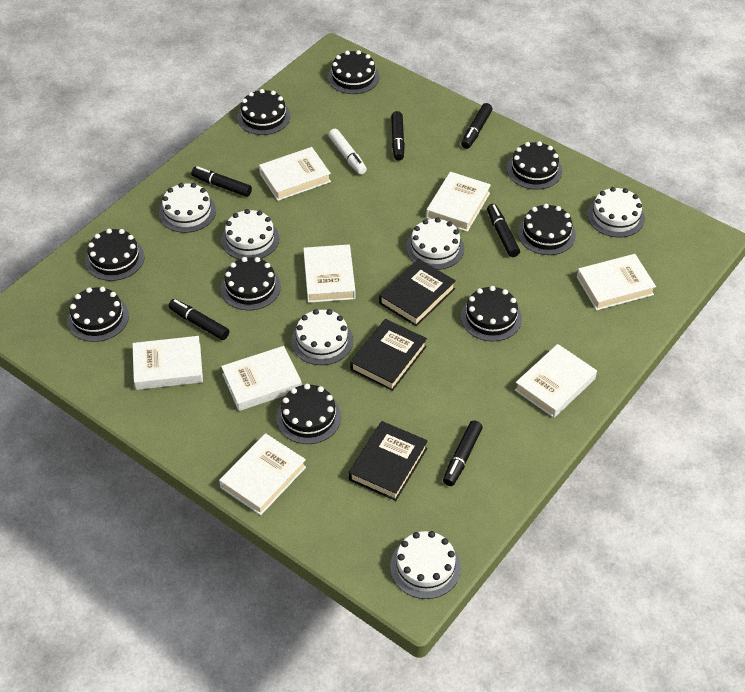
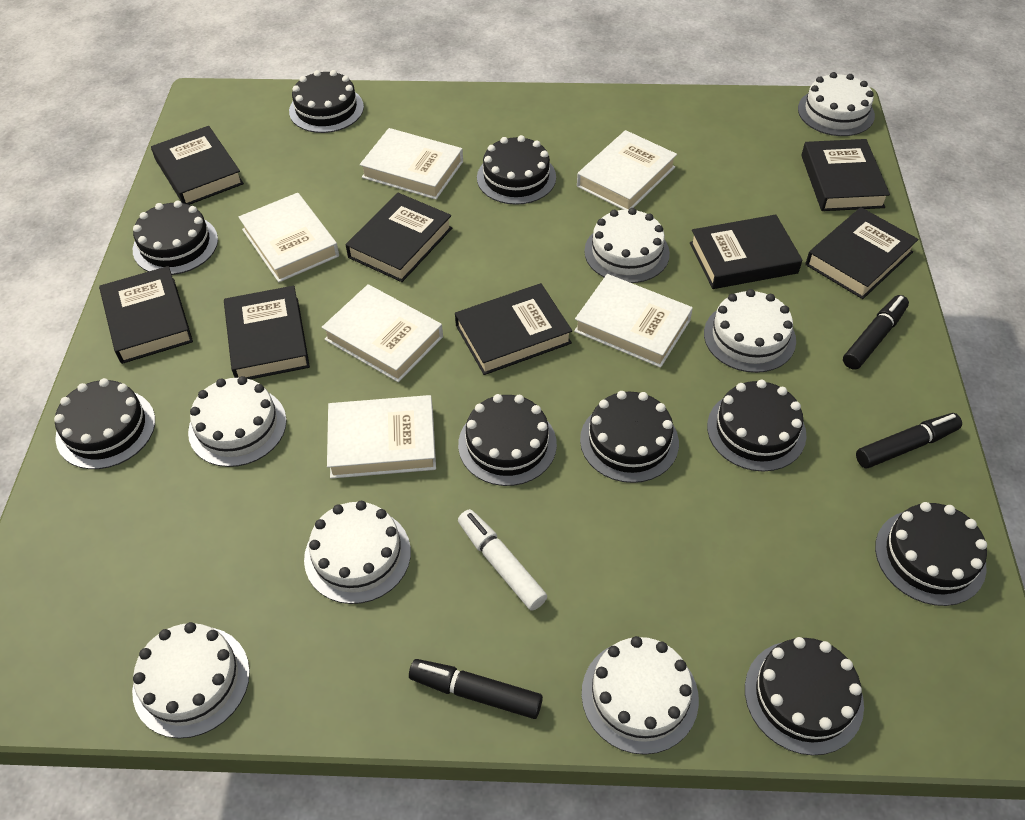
black book: [349,421,428,501] [350,319,427,391] [379,259,456,326] = 3 -> [99,266,193,364] [151,126,244,205] [224,286,310,379] [346,193,452,282] [455,283,572,375] [690,215,802,289] [801,139,890,211] [805,207,918,299] = 8
black marker: [168,299,229,340] [191,166,252,197] [391,111,405,161] [443,420,483,486] [461,103,493,149] [487,204,520,257] = 6 -> [409,659,543,719] [843,295,909,370] [856,413,962,468] = 3
white book: [132,336,203,390] [219,433,306,515] [221,346,302,411] [259,147,331,201] [303,244,356,303] [426,172,491,232] [515,344,597,418] [577,254,656,310] = 8 -> [238,193,339,282] [322,284,443,382] [327,395,436,479] [360,128,463,200] [574,274,693,368] [577,130,677,210] = 6
white cake: [159,183,216,233] [221,209,279,259] [291,309,353,365] [390,531,461,599] [406,218,465,270] [587,187,645,237] = 6 -> [132,622,250,738] [188,376,287,467] [304,501,411,604] [582,636,699,755] [584,208,670,283] [704,289,796,373] [798,72,875,136] = 7

